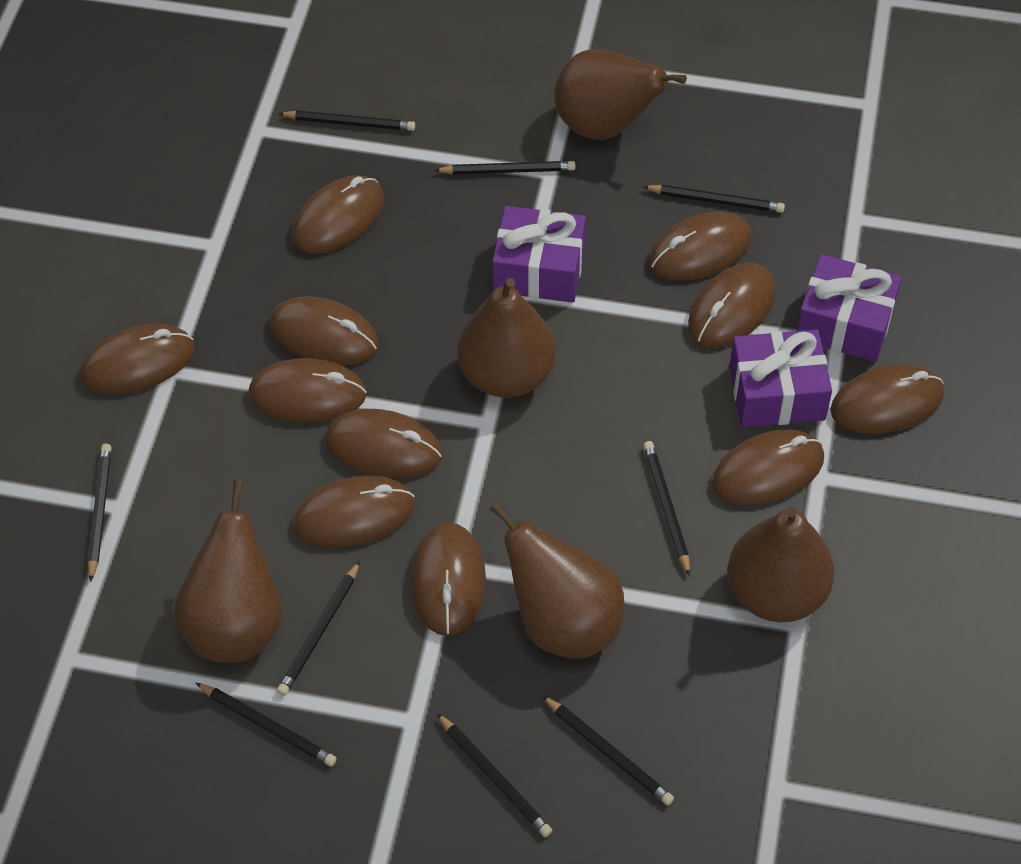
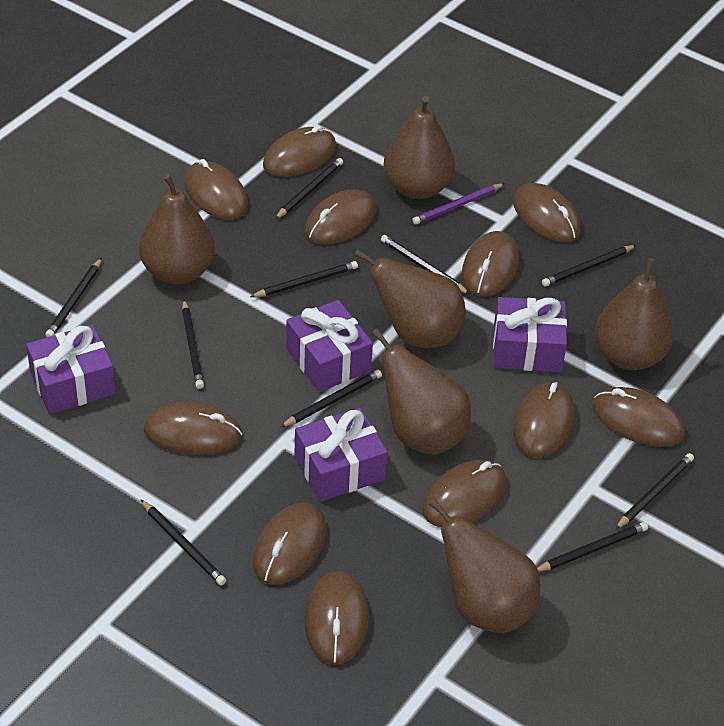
black pencil: [87,444,111,582] [196,683,337,767] [277,561,360,696] [278,110,415,131] [434,161,575,175] [437,713,552,837] [542,695,674,805] [643,185,785,213] [643,441,690,576] = 9 -> [45,258,102,337] [140,499,226,586] [182,300,204,389] [250,261,358,297] [275,158,343,219] [280,370,382,427] [381,235,470,294] [537,522,648,572] [542,245,636,287] [615,453,694,530] = 10
brown pear: [174,479,282,663] [458,278,556,398] [490,502,625,659] [554,49,687,140] [728,507,834,622] = 5 -> [139,174,215,284] [354,249,466,348] [372,329,471,455] [384,96,455,199] [429,499,540,633] [595,258,674,370] = 6
purple gift: [492,206,586,303] [729,329,832,428] [797,254,902,362] = 3 -> [26,324,116,414] [286,300,373,392] [295,407,388,502] [493,297,567,372] = 4
purple pencil: none = 0 -> [412,183,505,225] = 1

